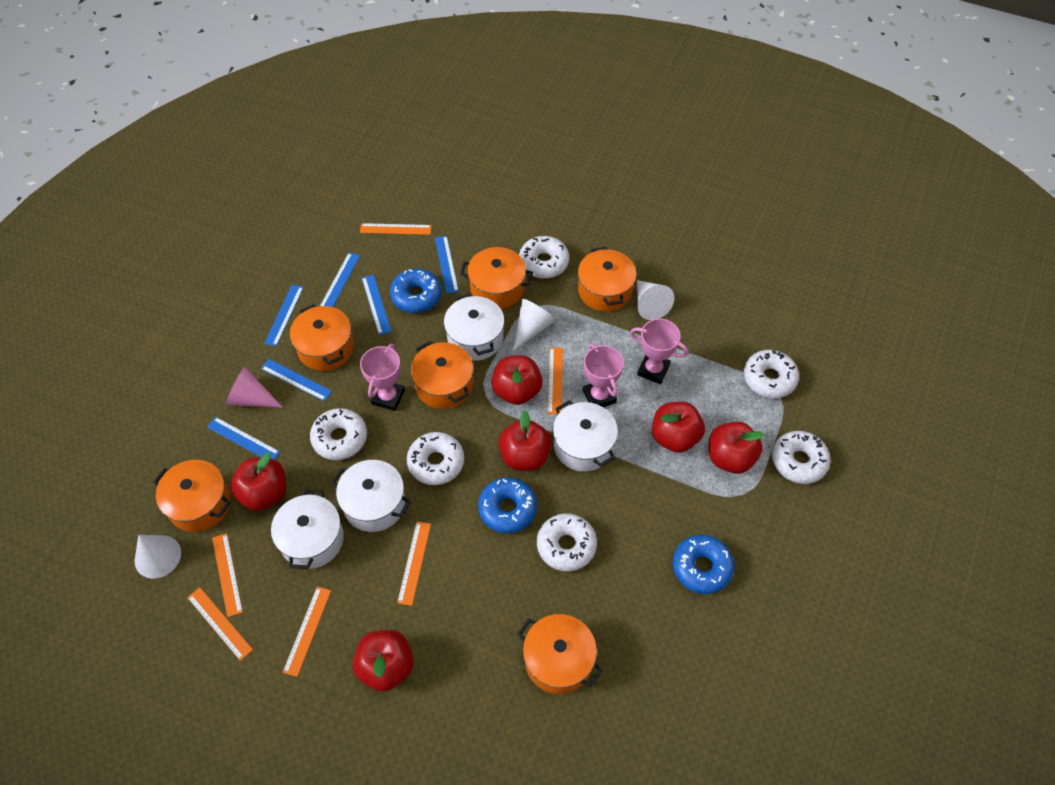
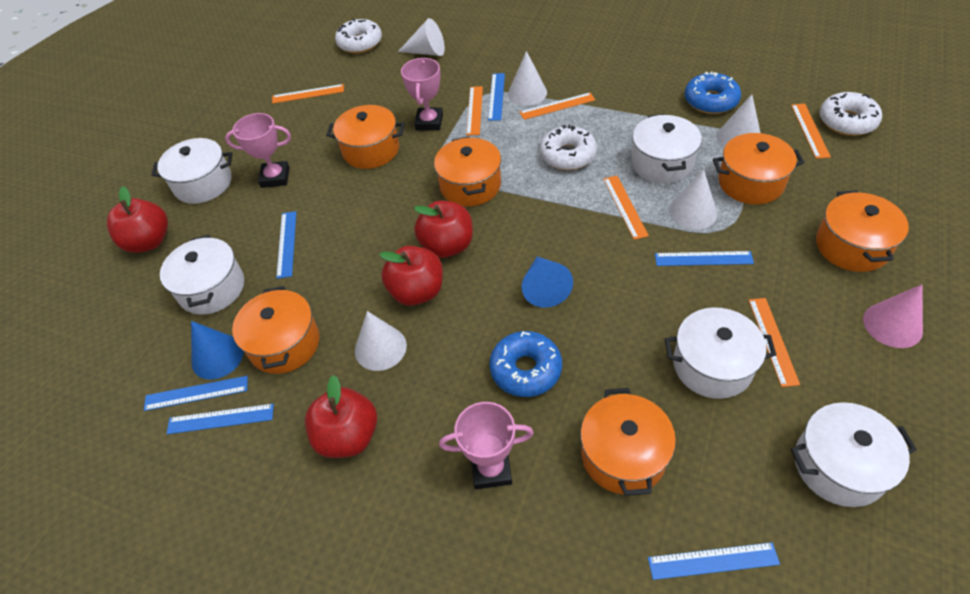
blue cone: none = 0 -> [191,321,244,380] [522,257,573,308] = 2
blue donut: [390,269,441,313] [478,477,537,533] [672,535,734,594] = 3 -> [489,331,562,397] [684,71,741,114] = 2
red apple: [230,452,286,511] [352,630,414,692] [491,355,543,405] [498,410,552,471] [652,402,705,453] [709,422,765,474] = 6 -> [107,186,168,253] [305,375,377,458] [379,246,443,306] [414,201,473,258] = 4
white cone: [135,535,181,579] [513,299,556,351] [637,280,674,320] = 3 -> [355,311,407,371] [398,18,445,56] [508,51,547,106] [669,169,717,230] [717,94,761,147] = 5
white donut: [310,408,367,460] [407,432,464,485] [519,236,569,279] [537,513,597,571] [744,350,799,398] [772,431,831,484] = 6 -> [335,19,382,54] [540,125,597,170] [820,92,882,136] = 3
white pot: [271,490,344,569] [331,460,411,532] [444,293,505,361] [553,400,618,472] = 4 -> [151,138,232,204] [160,235,244,315] [631,114,702,183] [665,307,776,399] [791,402,917,507] = 5

